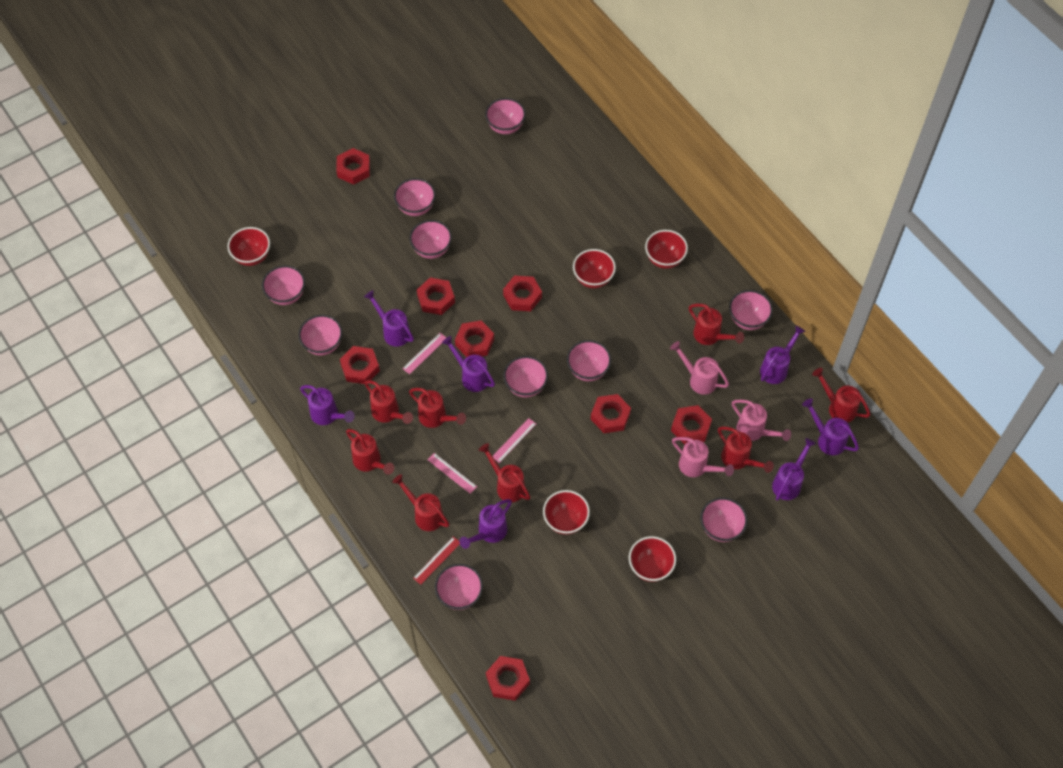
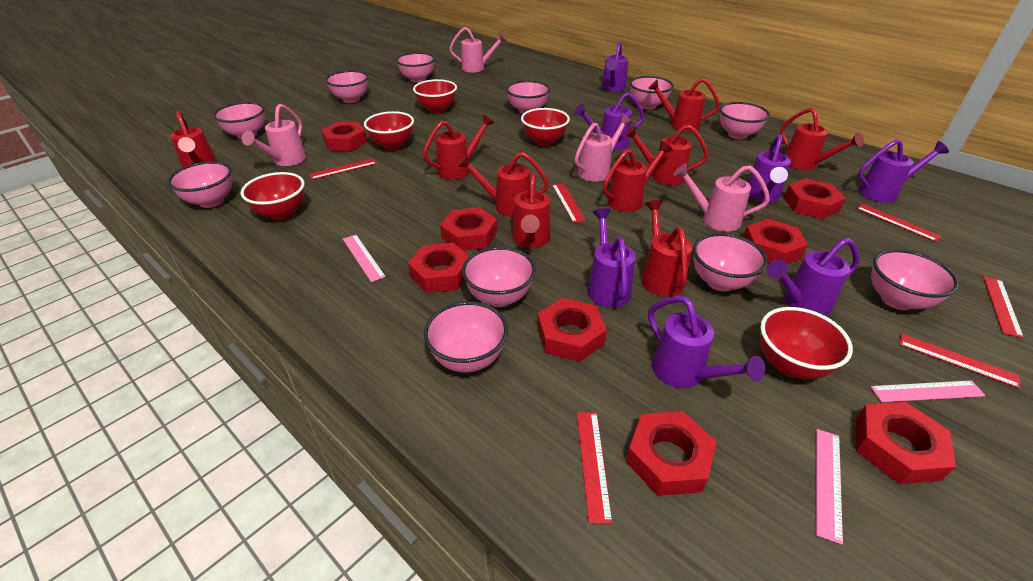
pink bowl: [262,265,305,305] [298,315,342,355] [394,178,436,216] [409,220,452,259] [435,564,483,610] [485,98,526,134] [503,356,548,398] [567,340,611,381] [700,497,748,542] [729,290,773,330] = 10 -> [168,161,232,208] [213,102,265,139] [325,70,369,103] [396,52,435,83] [424,301,508,373] [462,247,536,307] [506,80,550,114] [630,76,674,110] [693,233,768,291] [720,102,770,139] [871,249,959,310] = 11
pink watering can: [670,341,729,395] [672,437,734,477] [732,399,791,441] = 3 -> [242,104,306,166] [449,27,507,73] [574,114,632,182] [674,164,770,232] = 4
red ruler: [413,536,460,585] = 1 -> [309,159,377,180] [552,183,586,223] [577,412,612,523] [857,204,941,242] [899,334,1020,389] [983,276,1024,338] = 6
red watering can: [346,429,394,475] [365,380,413,424] [392,474,449,531] [409,388,466,428] [479,443,530,502] [689,304,744,345] [718,427,774,473] [812,368,870,423] = 8 -> [170,111,217,168] [423,114,494,180] [458,152,549,217] [512,173,550,248] [603,141,673,212] [624,125,709,185] [641,200,692,297] [648,78,720,132] [780,108,864,170] = 9

